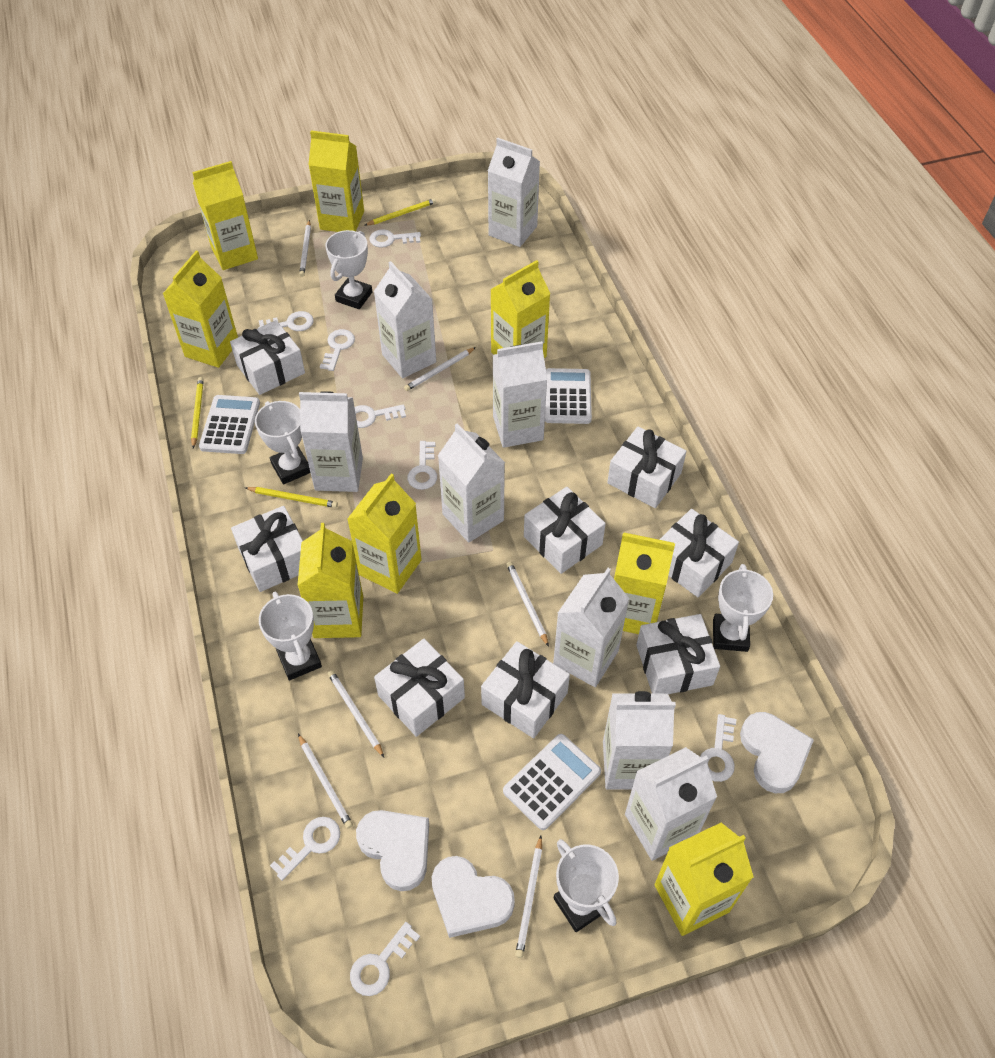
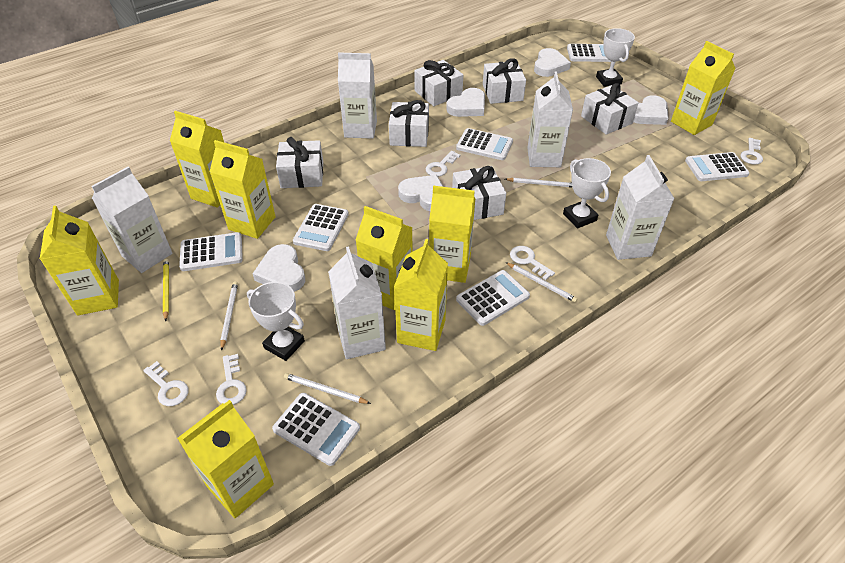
white calculator: [199,395,260,454] [503,734,601,830] [545,368,592,424] = 3 -> [179,232,243,271] [272,393,360,466] [293,204,349,251] [456,128,513,160] [456,270,530,326] [567,44,611,62] [685,152,750,181] = 7
white carton: [299,391,363,492] [374,261,436,378] [438,423,505,543] [488,138,540,247] [493,341,547,448] [553,568,630,687] [603,691,676,790] [625,747,717,861] = 8 -> [91,167,172,273] [328,246,386,359] [338,52,377,139] [527,71,573,167] [606,155,675,260] = 5
white gift: [230,320,305,395] [231,506,303,592] [374,639,465,737] [481,641,570,739] [524,487,606,574] [607,427,687,508] [636,614,720,694] [659,509,739,598] = 8 -> [276,137,323,188] [389,100,429,147] [414,60,463,106] [452,166,506,220] [483,58,526,104] [581,83,639,135] = 6
white heart: [356,810,429,891] [432,856,515,938] [740,712,814,793] = 3 -> [252,244,305,292] [398,175,443,211] [446,88,485,117] [534,48,571,77] [633,95,669,125] = 5
white key: [259,311,314,331] [270,817,340,881] [320,329,355,371] [350,922,420,996] [354,404,406,428] [369,229,421,248] [407,441,437,490] [700,714,736,782] = 8 -> [143,361,189,406] [216,354,247,405] [426,151,461,177] [510,246,555,280] [740,138,763,165] = 5
white pencil: [298,734,353,829] [299,220,311,277] [328,670,384,757] [404,347,476,391] [506,562,549,647] [515,836,542,958] = 6 -> [220,281,238,351] [284,373,371,404] [505,178,572,188] [505,262,577,303] = 4
white trophy: [255,401,310,484] [259,592,322,680] [325,230,372,309] [554,839,619,932] [713,564,773,652] = 5 -> [247,282,305,361] [563,158,611,228] [596,28,635,87] = 3
yellow pencil: [191,377,204,448] [246,487,338,508] [365,198,436,226] = 3 -> [163,259,169,322] = 1

